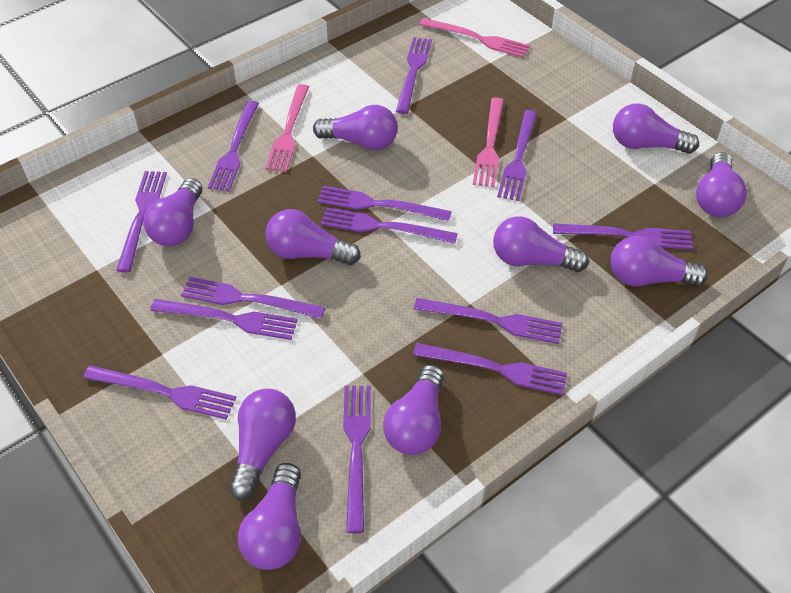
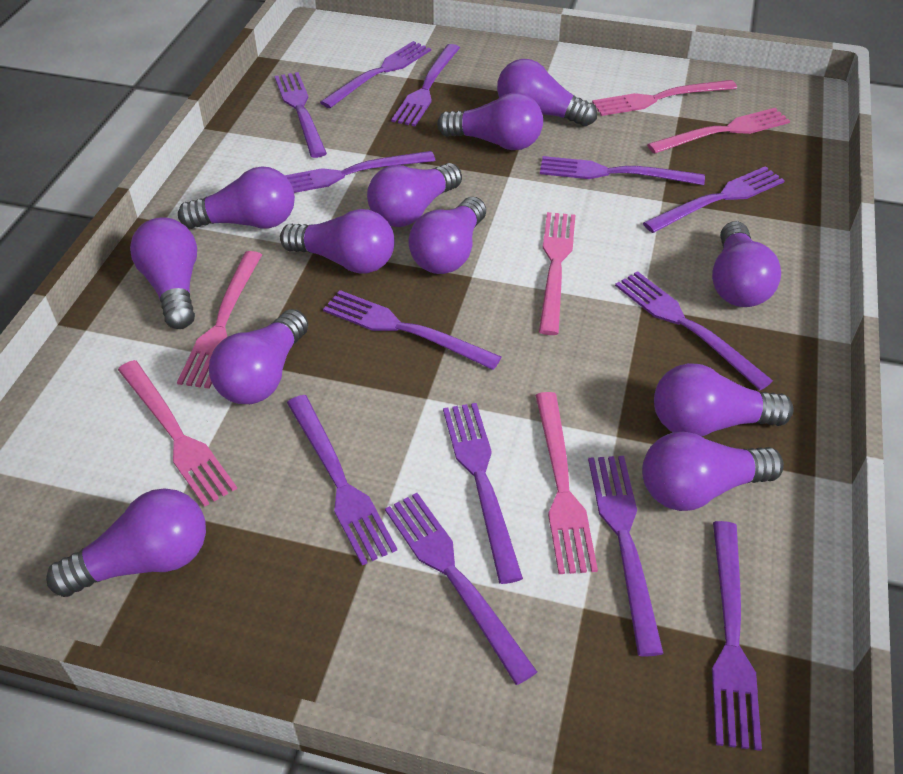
pink fork: [265,84,309,172] [419,18,530,58] [473,97,504,187] = 3 -> [118,360,237,507] [177,251,262,389] [535,392,598,574] [539,212,576,335] [592,80,737,116] [647,108,790,154] = 6
purple light bulb: [143,178,202,246] [229,389,296,500] [238,463,301,570] [266,209,361,265] [313,105,398,150] [383,365,444,455] [493,216,589,272] [611,236,708,286] [613,103,699,154] [696,152,747,217] = 10 -> [46,488,206,597] [130,217,197,329] [178,166,295,229] [209,309,308,404] [280,209,394,273] [367,163,462,227] [408,197,486,274] [437,93,543,150] [497,59,597,126] [642,431,784,511] [654,363,794,436] [712,221,781,307] = 12

